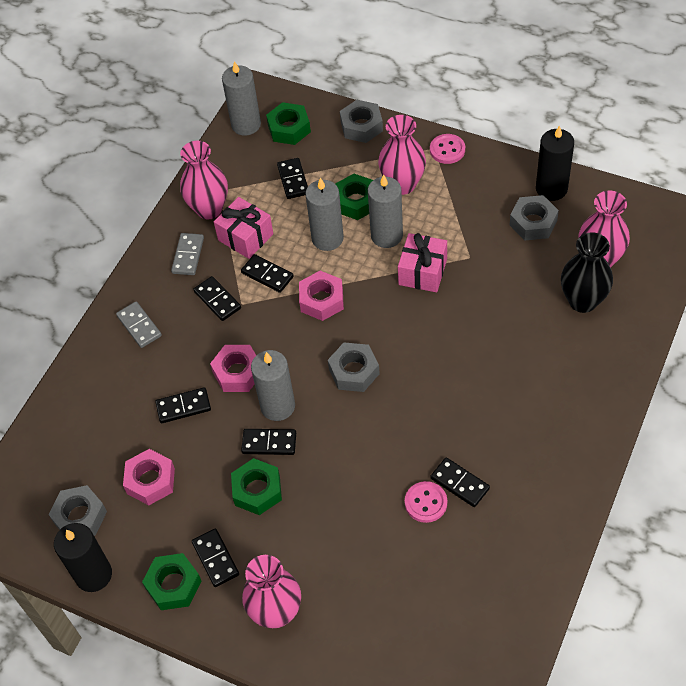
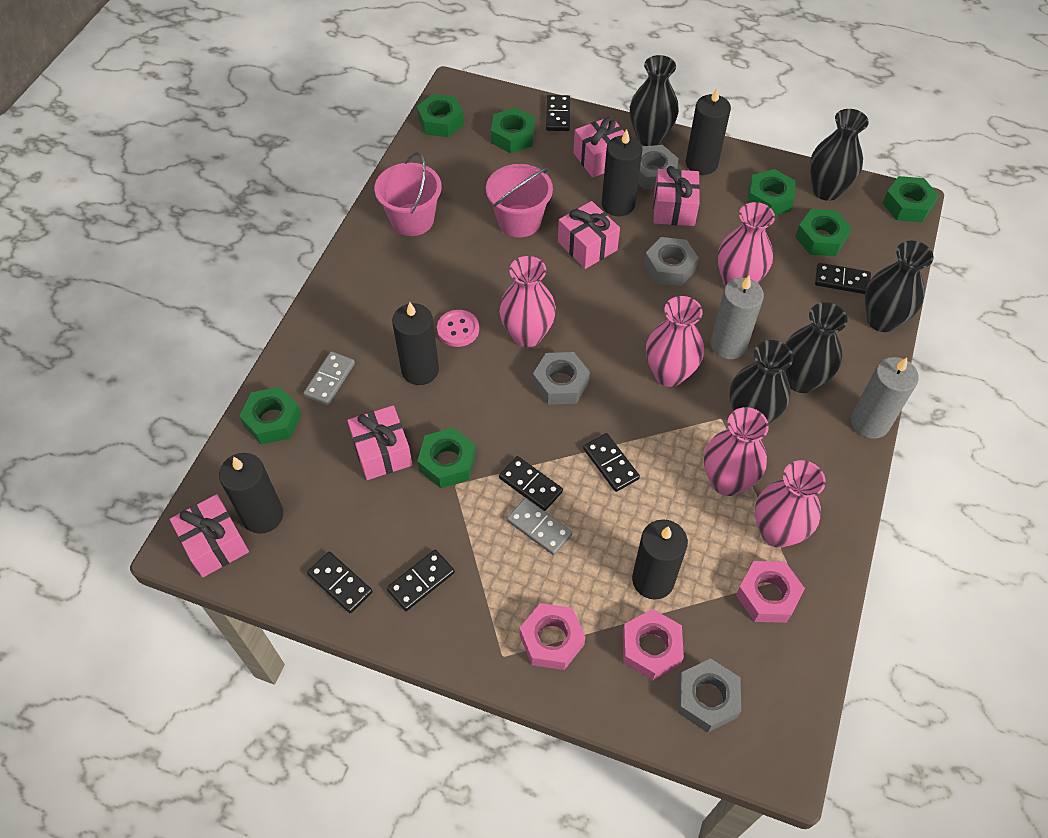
black candle: [54,523,112,592] [536,125,574,201] = 2 -> [219,453,283,534] [392,302,439,385] [602,129,643,216] [632,519,688,600] [686,87,731,175] = 5
black domino: [155,387,211,423] [192,528,239,587] [193,276,241,321] [241,254,293,293] [241,429,296,455] [277,158,308,199] [431,457,490,507] = 7 -> [307,551,373,613] [386,550,455,611] [499,456,563,511] [546,95,570,131] [583,433,640,492] [815,263,871,294] = 6
black vase: [561,232,613,313] = 1 -> [630,55,679,146] [729,340,793,424] [784,302,848,393] [810,109,869,201] [865,241,934,332] = 5
green nut: [142,553,202,610] [231,458,282,515] [266,102,311,145] [335,174,373,220] = 4 -> [239,387,301,445] [417,94,464,137] [417,428,476,488] [491,107,535,153] [747,169,796,215] [795,209,851,256] [882,176,939,222] = 7
grey candle: [222,61,261,135] [251,350,295,421] [305,177,344,251] [368,174,403,248] = 4 -> [710,276,764,359] [851,357,919,439] = 2
pink bucket: none = 0 -> [374,152,442,236] [486,164,553,238] = 2
pink button: [405,481,447,523] [430,134,465,164] = 2 -> [437,310,479,347] = 1
pink gift: [214,197,273,259] [398,233,447,292] = 2 -> [170,494,249,577] [347,405,413,480] [558,201,620,269] [573,116,625,178] [653,166,700,226] = 5
pink vase: [180,141,228,220] [242,555,301,628] [378,115,426,195] [578,191,630,268] = 4 -> [499,256,556,347] [646,296,704,387] [704,407,769,496] [718,202,775,286] [755,460,826,548] = 5

